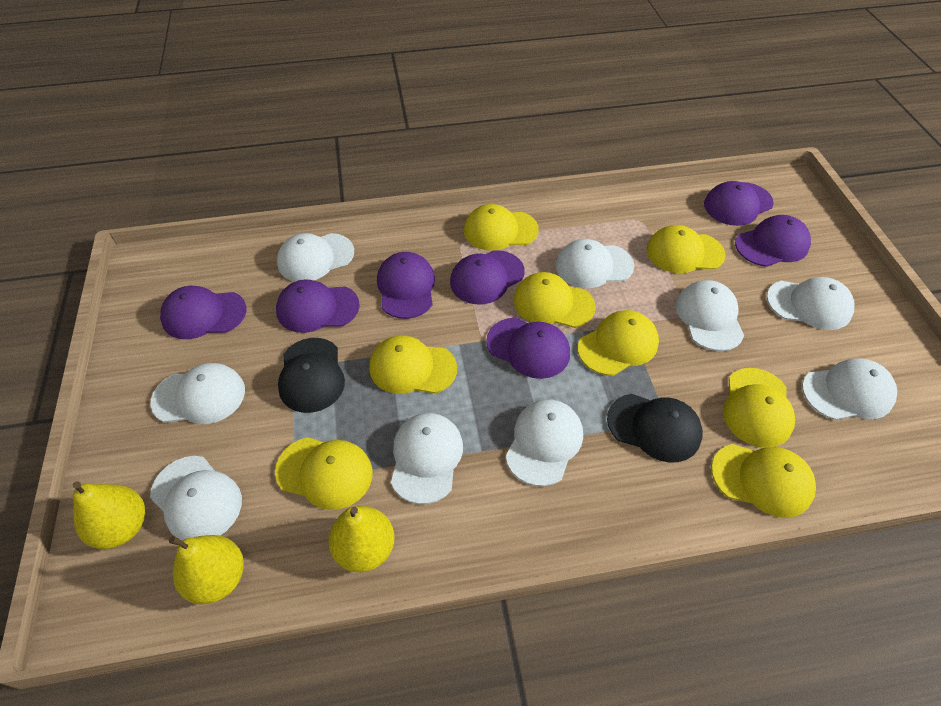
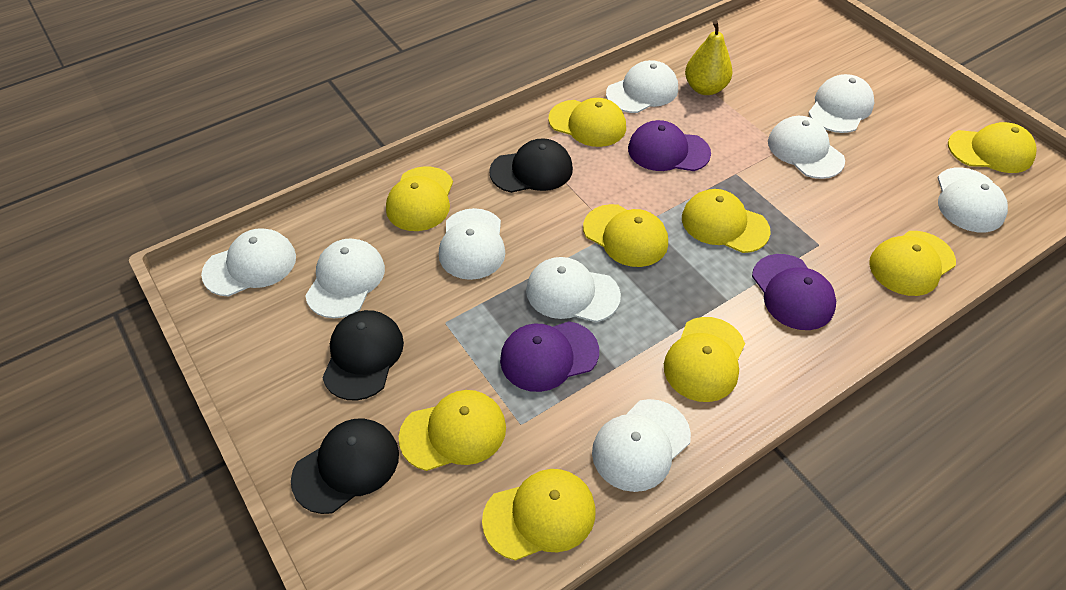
black cap: [278,338,345,413] [607,394,703,462] = 2 -> [291,418,399,514] [322,310,404,400] [489,138,573,193] = 3
purple cap: [160,286,247,339] [276,279,360,333] [377,252,435,319] [450,250,525,304] [486,318,570,379] [704,181,774,226] [735,215,811,267] = 7 -> [500,321,599,392] [628,120,711,171] [752,254,836,330] = 3
yellow cap: [275,437,373,510] [369,335,457,394] [464,204,539,251] [513,272,596,328] [578,310,659,376] [647,225,726,273] [711,444,816,518] [723,368,795,448] = 8 -> [386,166,453,231] [399,390,506,471] [482,469,595,561] [549,98,626,147] [583,204,668,267] [664,317,745,402] [682,189,771,253] [869,231,956,296] [948,122,1037,173] = 9
yellow pear: [73,481,145,549] [169,535,244,604] [329,506,394,572] = 3 -> [685,20,733,95] = 1

